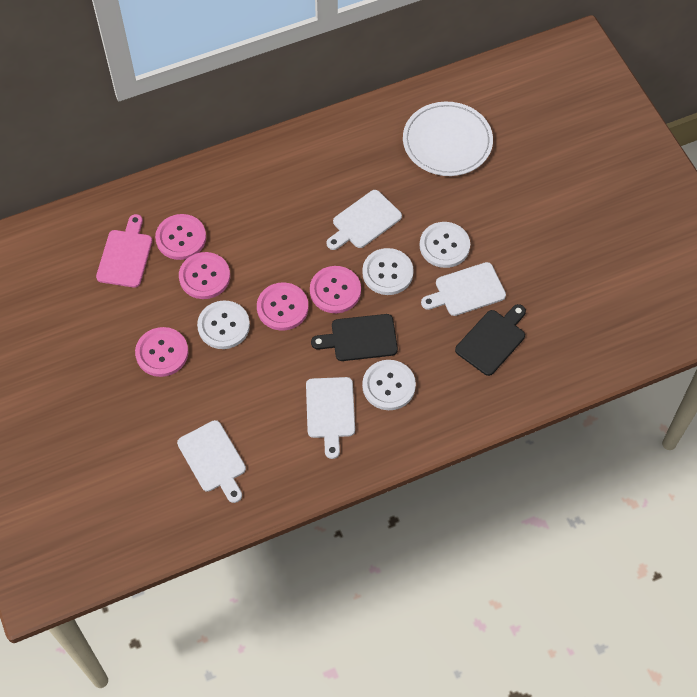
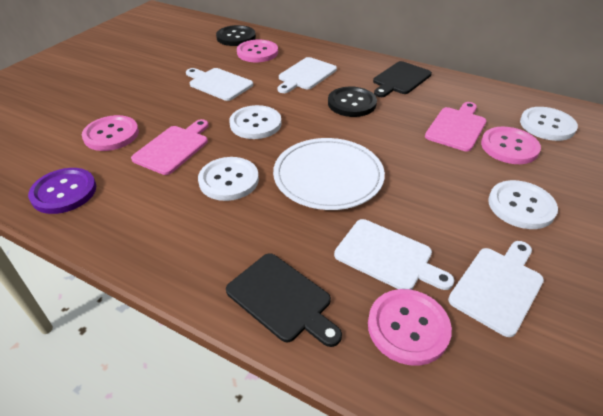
black button: none = 0 -> [216,25,256,46] [328,87,377,117] = 2
pink button: [135,327,188,377] [155,214,206,260] [179,252,230,299] [257,282,308,331] [310,266,361,313] = 5 -> [82,115,139,151] [237,40,278,62] [368,289,452,366] [481,127,541,164] = 4
pink cutting board: [96,214,152,288] = 1 -> [131,119,209,175] [425,102,486,151] = 2
purple button: none = 0 -> [28,168,96,214] = 1

